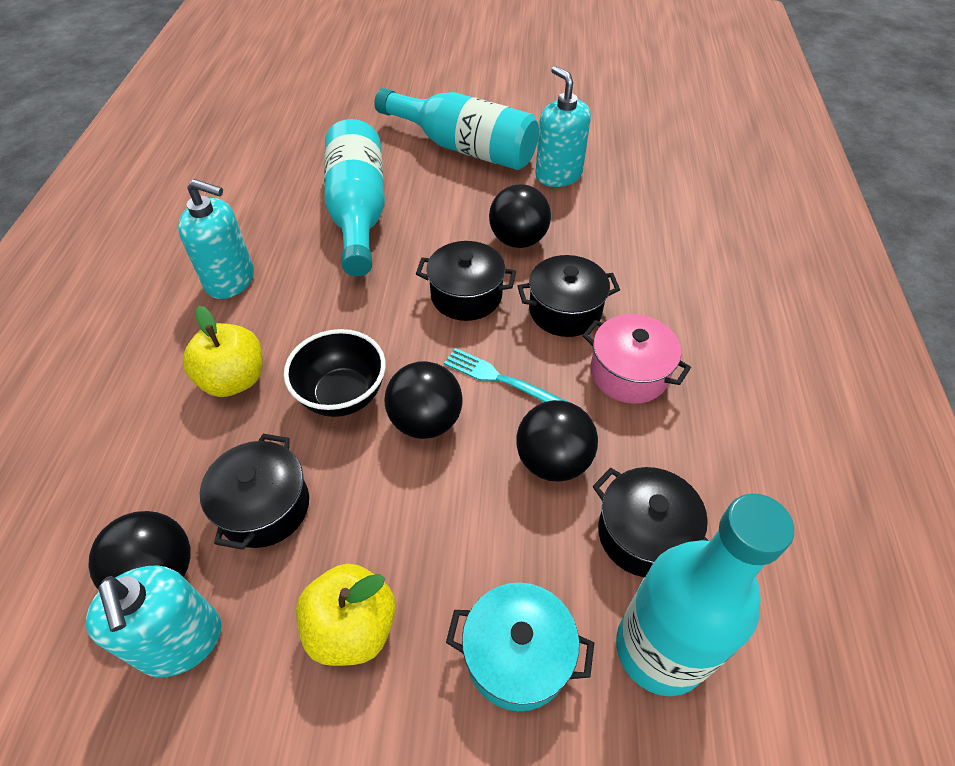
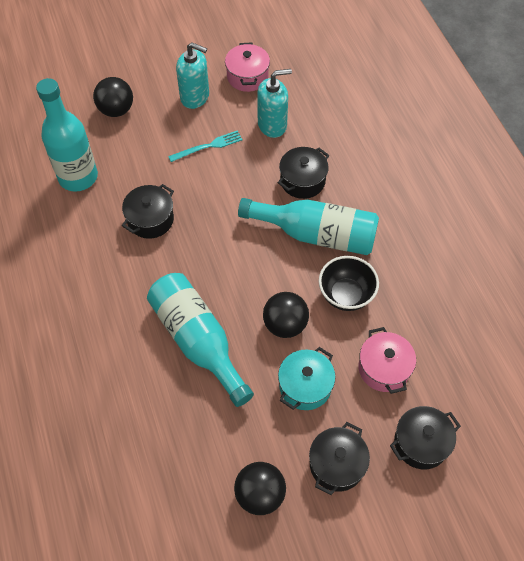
black ball: [88,511,190,589] [385,361,463,439] [489,184,551,248] [516,400,598,482] = 4 -> [93,77,133,117] [234,462,286,515] [263,292,309,338] = 3
pink pot: [583,314,691,404] = 1 -> [225,43,270,92] [359,327,416,394] = 2
turquoise soap dispenser: [85,565,222,678] [178,179,254,299] [535,66,591,187] = 3 -> [176,42,209,109] [257,69,292,138] = 2
yellow apple: [182,306,263,397] [296,564,396,666] = 2 -> none = 0

